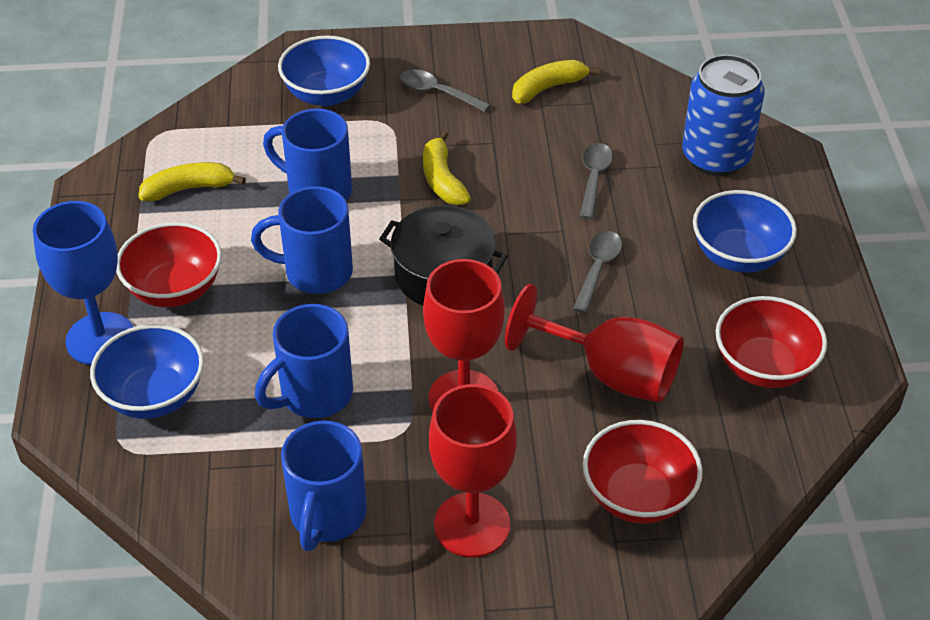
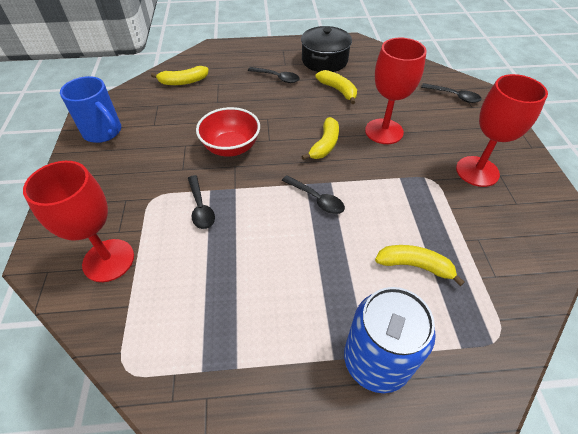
black spoon: none = 0 -> [188,175,215,229] [248,67,300,83] [282,175,345,214] [421,83,482,103] = 4
blue bowl: [90,324,204,419] [278,35,370,106] [693,190,797,272] = 3 -> none = 0
blue goblet: [33,201,133,365] = 1 -> none = 0
blue mug: [251,186,353,294] [255,304,353,418] [263,108,352,201] [281,420,367,551] = 4 -> [60,76,121,143] = 1
grey spoon: [400,69,491,112] [573,231,622,314] [579,143,613,219] = 3 -> none = 0
red bowl: [116,222,222,307] [583,420,703,524] [716,296,827,388] = 3 -> [196,107,260,157] = 1
yellow banana: [138,162,246,201] [423,131,471,205] [512,60,600,104] = 3 -> [151,66,209,85] [301,117,339,160] [316,70,357,104] [375,245,465,286] = 4

